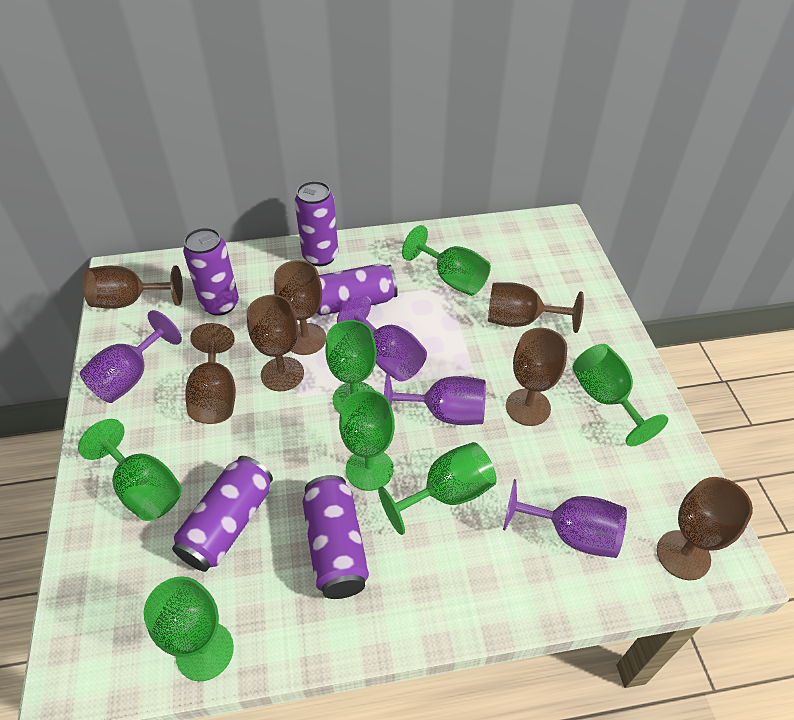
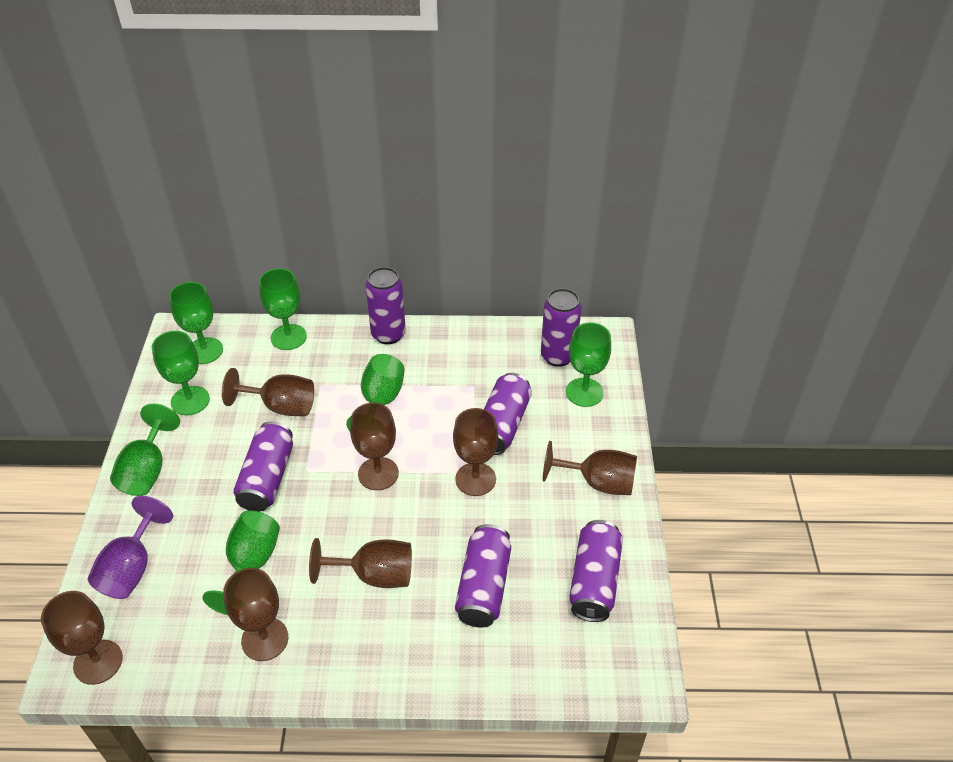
purple can: [172,456,273,572] [183,228,239,316] [295,181,338,266] [302,475,369,599] [317,264,398,316] = 5 -> [233,421,293,512] [365,267,406,344] [455,524,511,628] [484,373,532,455] [541,288,582,367] [569,520,623,622] = 6
purple goblet: [80,310,182,403] [337,295,427,381] [384,373,486,425] [503,479,627,558] = 4 -> [88,496,173,599] = 1

